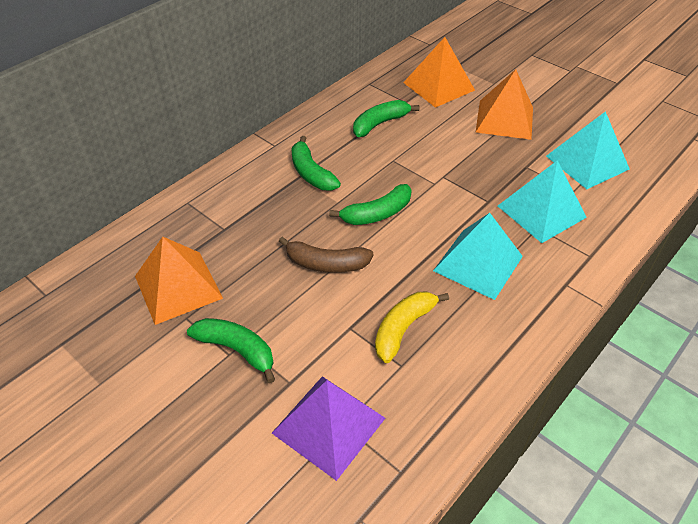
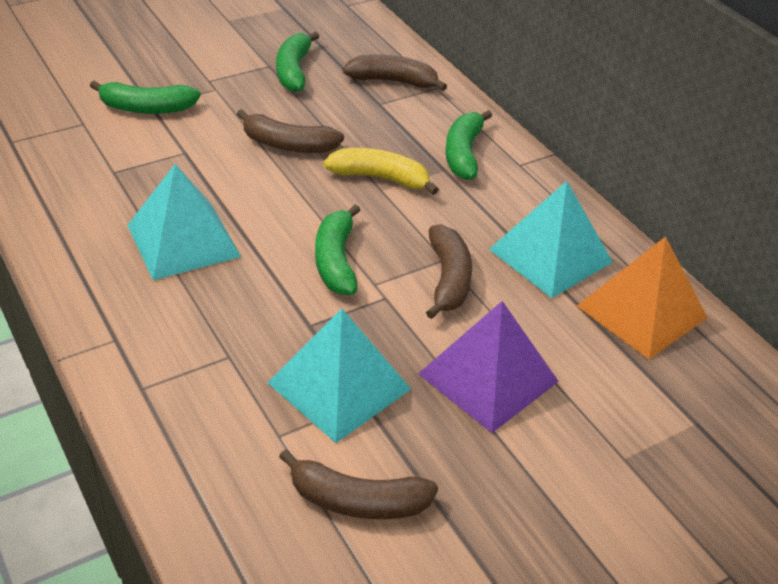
brown banana: [279,237,374,273] = 1 -> [237,109,344,153] [279,449,438,519] [343,54,447,91] [426,225,472,319] = 4
orange pyramid: [135,237,223,325] [403,37,475,108] [476,69,533,140] = 3 -> [577,236,708,359] = 1

